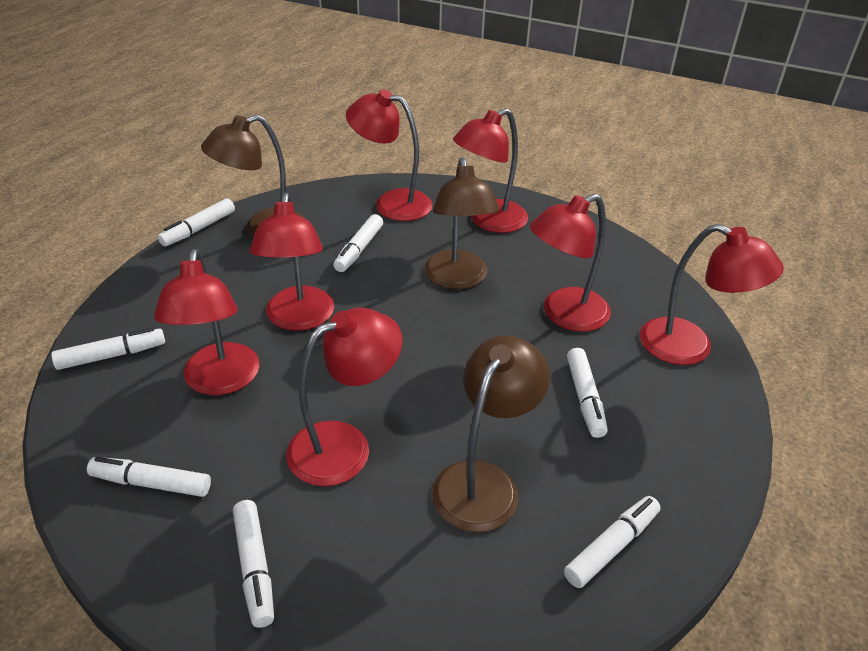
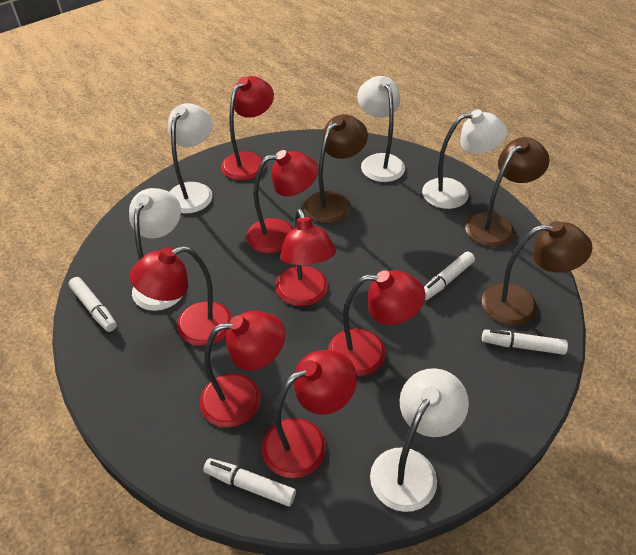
white lamp: none = 0 -> [129,188,182,311] [168,103,213,214] [357,76,405,182] [370,368,469,512] [422,110,507,209] = 5
white marker: [51,327,165,370] [87,457,211,497] [158,198,235,247] [233,500,274,628] [333,214,383,272] [564,496,661,588] [567,348,608,438] = 7 -> [68,277,117,332] [203,458,296,507] [424,251,475,300] [482,330,568,355] = 4

